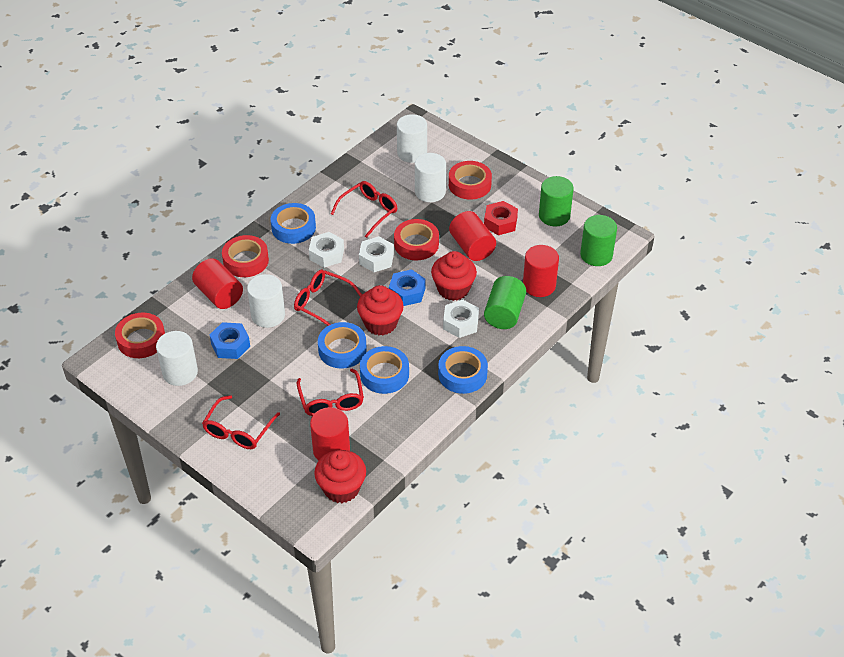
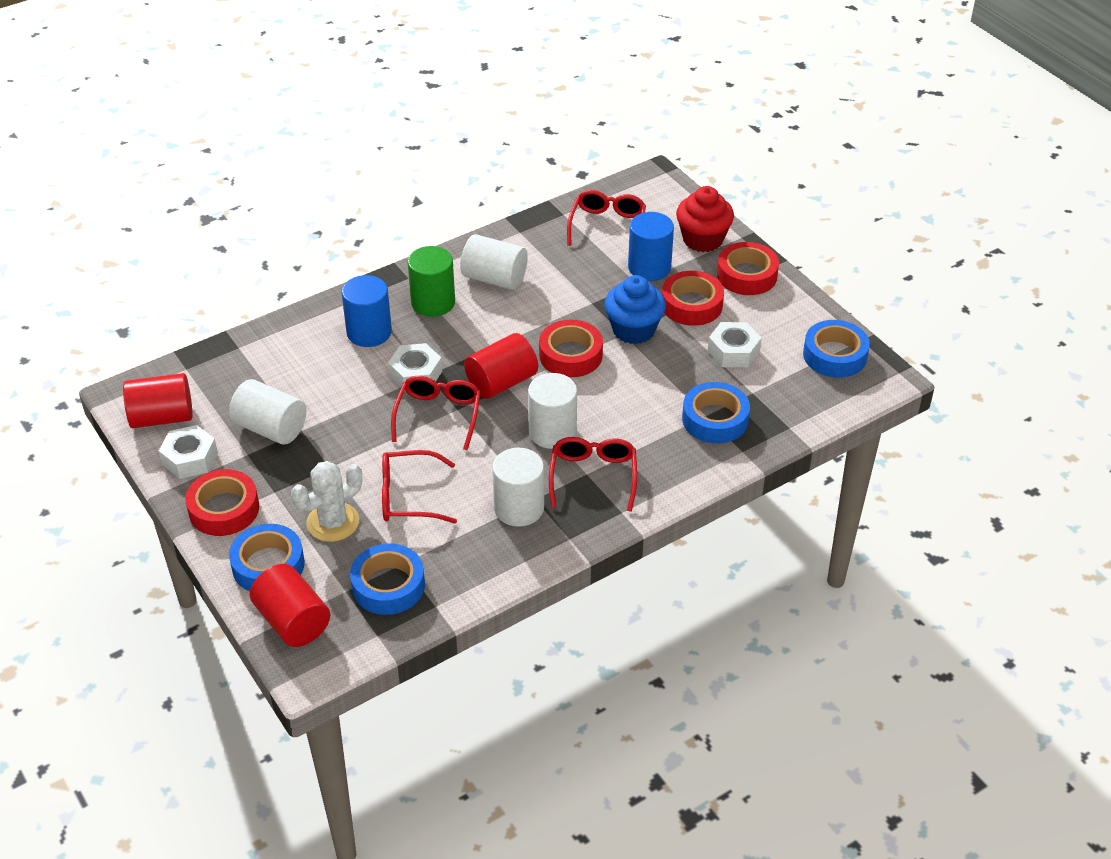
blue cupcake: none = 0 -> [604,275,666,344] = 1
blue cylinder: none = 0 -> [341,275,392,347] [628,212,674,281] = 2
blue nut: [210,322,250,359] [389,269,425,306] = 2 -> none = 0
green cylinder: [484,276,526,329] [539,176,574,227] [580,215,617,266] = 3 -> [408,246,455,317] = 1
red cupcake: [314,450,366,503] [357,285,404,335] [431,251,477,301] = 3 -> [676,186,734,252] = 1
red cylinder: [192,258,243,309] [310,407,350,461] [449,211,496,261] [523,245,559,297] = 4 -> [123,373,193,428] [250,564,330,647] [464,333,538,399] = 3
red nut: [484,201,518,235] = 1 -> none = 0
white cactus: none = 0 -> [291,461,362,542] = 1

